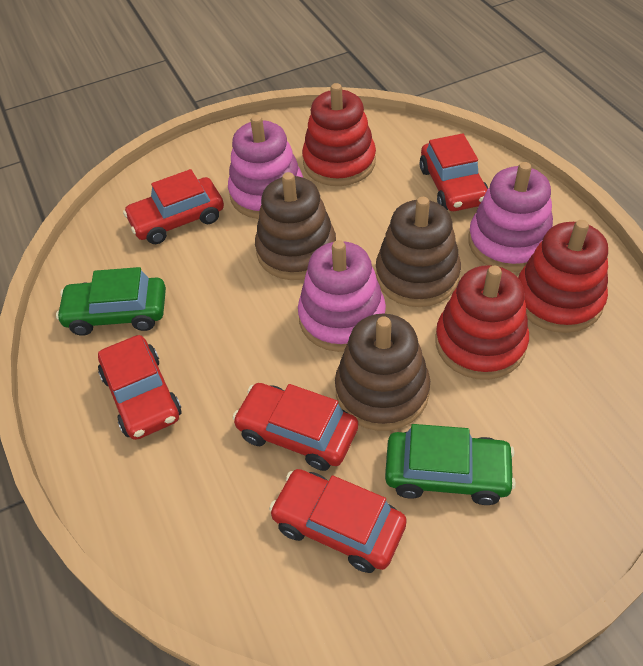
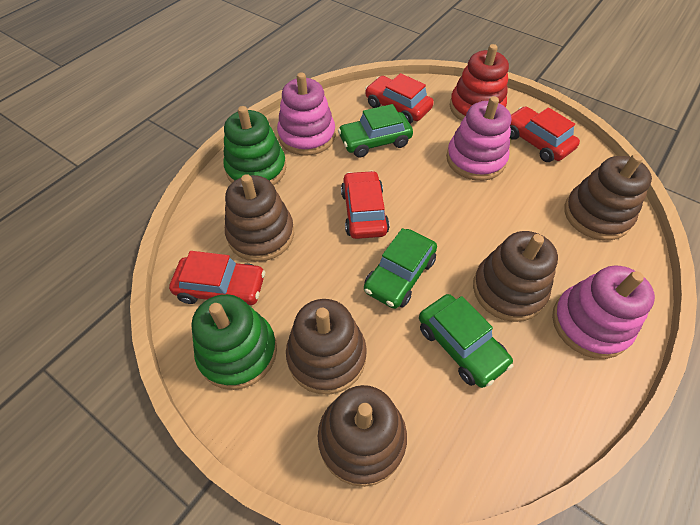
brown stacking toy: [255,172,336,280] [335,314,430,431] [376,197,461,307] = 3 -> [225,174,294,262] [286,299,367,395] [318,385,407,487] [473,231,558,322] [564,154,652,240] = 5
green car: [56,267,166,336] [385,424,516,505] = 2 -> [338,104,413,158] [364,228,437,309] [419,294,513,388] = 3
green stacking toy: none = 0 -> [191,294,277,390] [223,106,286,185] = 2
red car: [98,335,182,440] [123,169,224,244] [233,383,358,471] [269,469,407,573] [420,133,488,211] = 5 -> [169,251,265,305] [341,170,390,239] [365,73,434,124] [510,106,580,162] = 4
red stacking toy: [302,83,376,186] [436,265,529,380] [518,220,608,333] = 3 -> [450,44,509,121] = 1

